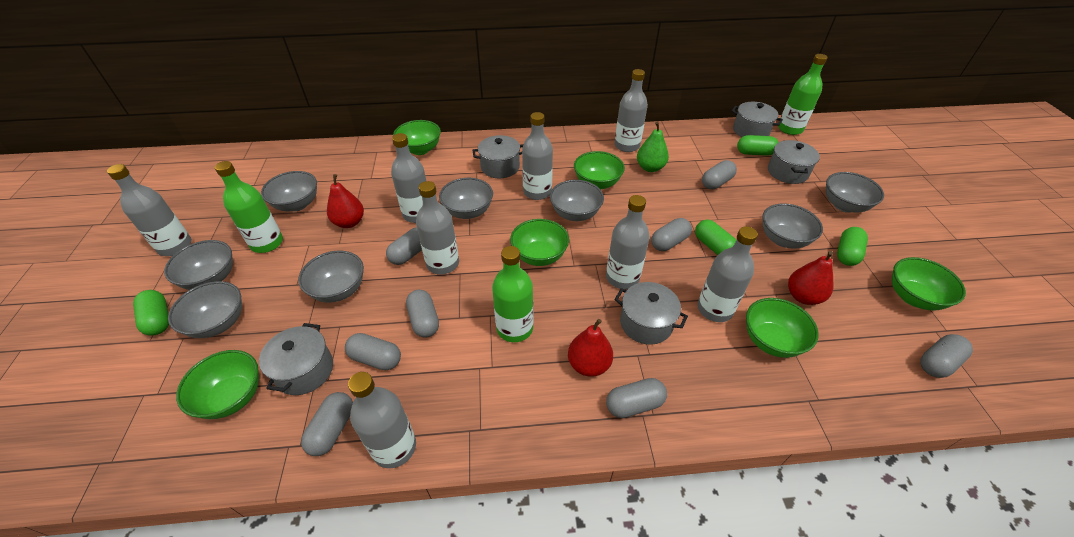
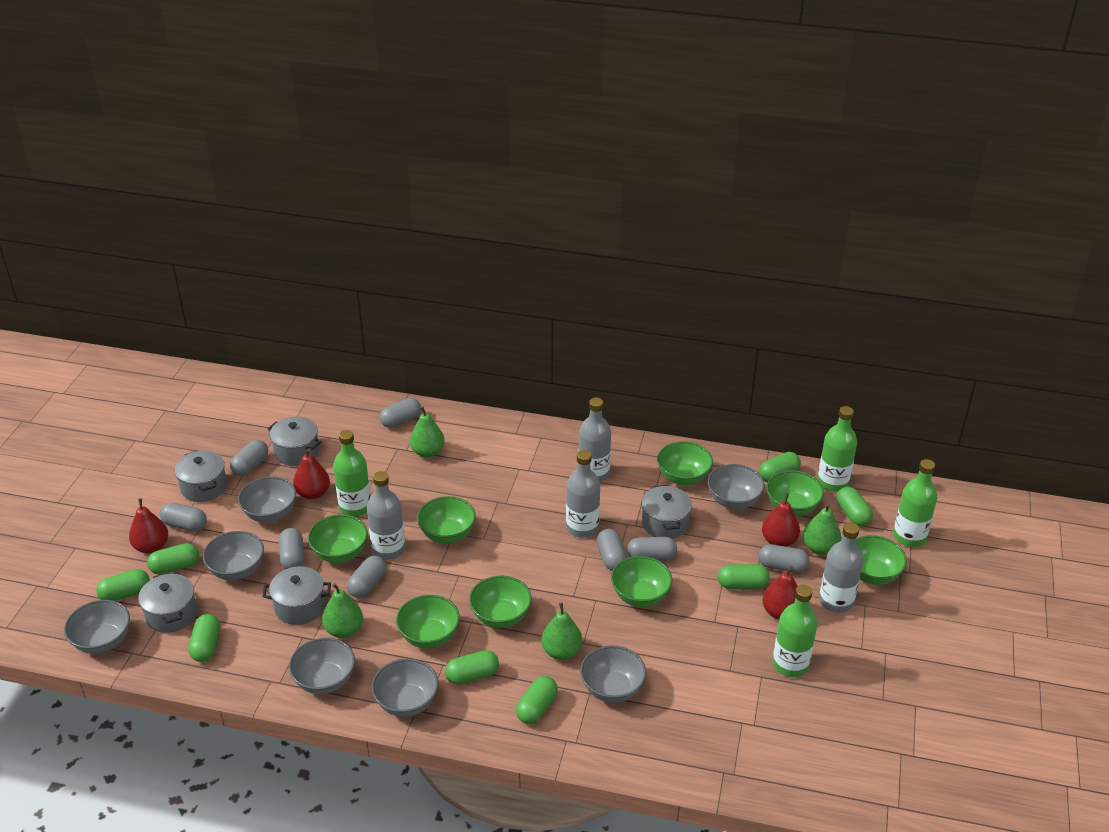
green bottle: [215,161,283,253] [492,246,533,342] [778,54,828,135] = 3 -> [333,430,371,517] [773,585,817,677] [817,406,857,492] [893,459,937,547] = 4
green bowl: [176,350,259,419] [393,120,441,155] [510,219,569,266] [574,151,625,189] [746,298,819,358] [892,257,966,311] = 6 -> [308,514,368,563] [396,595,460,648] [417,496,476,544] [469,576,532,628] [611,556,673,607] [657,441,713,485] [766,470,824,516] [856,535,907,585] = 8
green capsule: [133,290,169,336] [695,220,736,255] [737,135,779,156] [837,227,868,266] = 4 -> [96,569,150,601] [147,543,199,575] [188,614,220,662] [445,650,499,685] [516,676,558,724] [718,564,769,589] [759,452,801,482] [836,487,873,526] = 8
green pear: [637,122,669,172] = 1 -> [322,583,363,638] [410,406,445,458] [541,602,582,660] [803,503,841,555] = 4
grey bottle: [107,164,192,256] [348,372,416,468] [391,133,426,223] [416,181,459,274] [522,112,553,200] [606,195,650,289] [615,69,648,152] [698,226,758,322] = 8 -> [367,471,405,560] [566,450,600,538] [579,398,611,482] [819,523,863,613] = 4
grey bowl: [164,240,233,290] [168,281,242,338] [261,171,317,212] [298,251,364,303] [439,178,493,219] [550,180,604,221] [762,204,823,248] [826,172,884,213] = 8 -> [64,600,130,654] [203,531,264,580] [238,476,296,523] [289,638,355,694] [371,659,439,717] [580,645,646,703] [708,464,765,509] = 7
red pear: [327,174,364,228] [568,319,613,377] [788,251,833,305] = 3 -> [129,498,168,554] [293,448,330,500] [762,493,800,547] [762,566,798,620] = 4

